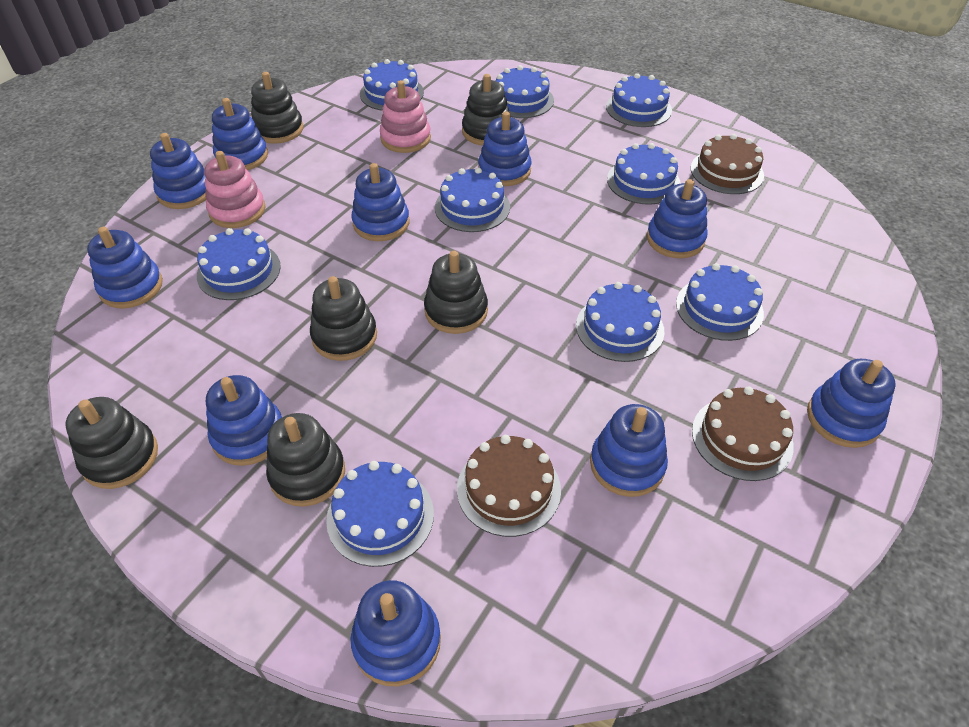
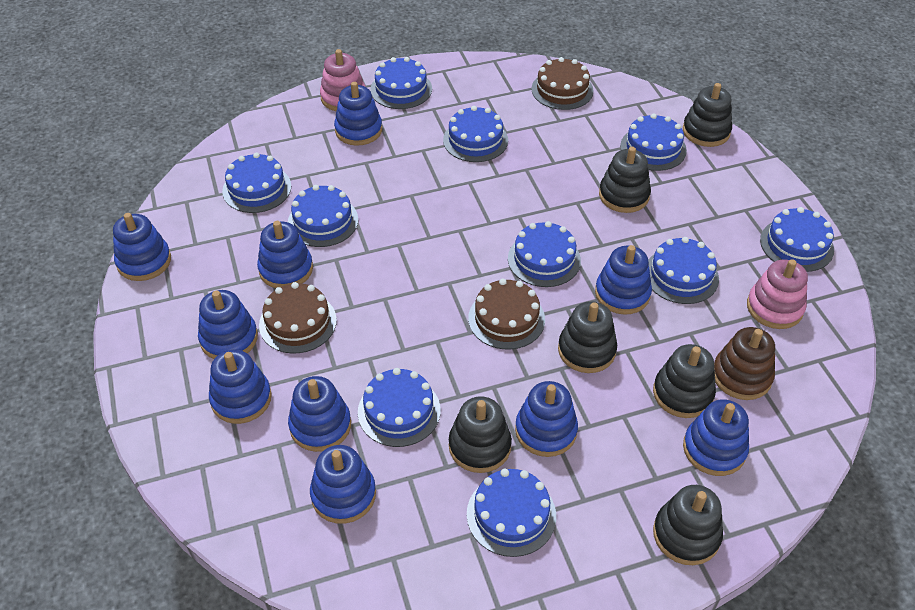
blue cake: [197,228,281,300] [326,461,434,567] [360,59,424,111] [435,167,510,232] [496,65,554,118] [576,282,664,362] [606,73,672,127] [607,143,681,205] [676,263,764,341] = 9 -> [222,153,291,213] [288,185,358,247] [358,368,441,447] [370,57,432,109] [443,106,508,162] [467,469,556,557] [508,221,581,287] [620,113,687,171] [648,237,719,304] [760,207,834,272] = 10
brown stacking toy: none = 0 -> [714,327,775,400] = 1

